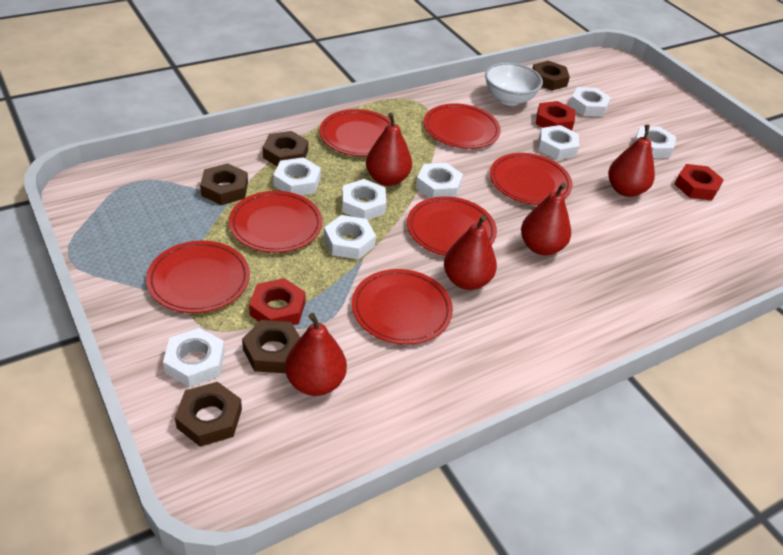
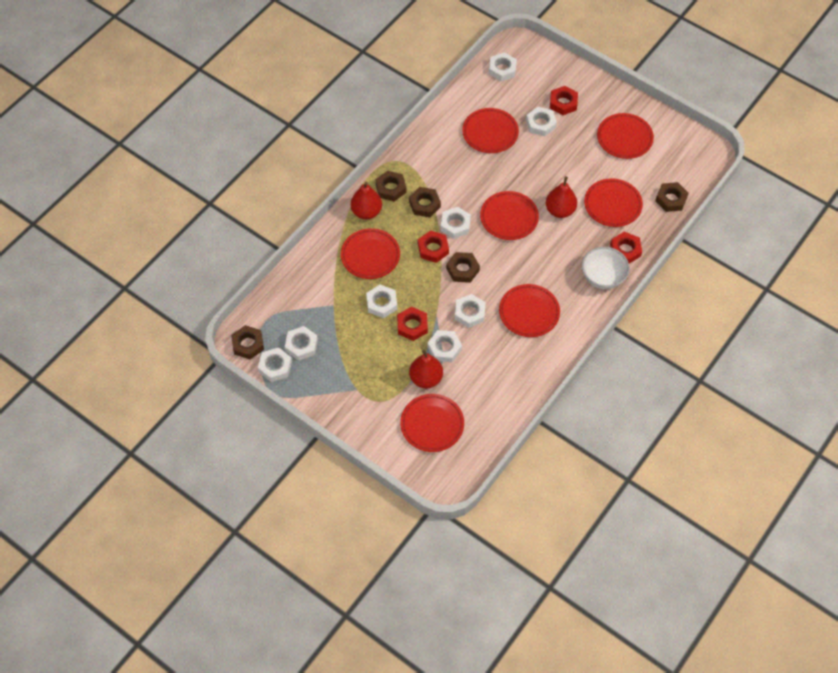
red nut: [249,278,306,325] [536,101,575,131] [675,164,724,200] = 3 -> [397,307,428,341] [418,230,449,263] [550,86,578,115] [610,232,642,263] = 4
red pear: [285,313,347,396] [366,113,412,186] [444,215,497,290] [521,183,571,255] [608,125,655,197] = 5 -> [351,182,382,219] [409,350,443,389] [546,176,577,218] = 3

